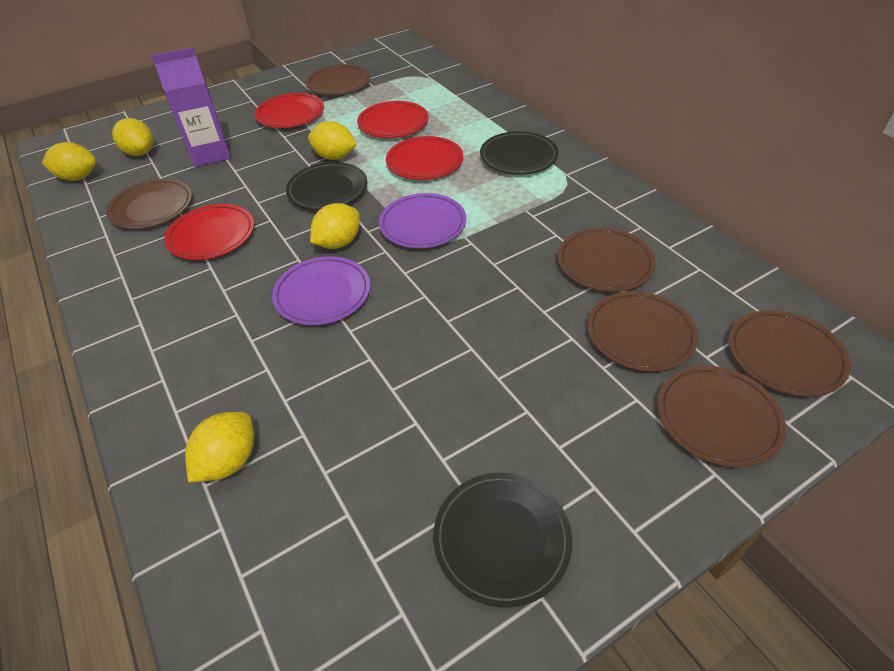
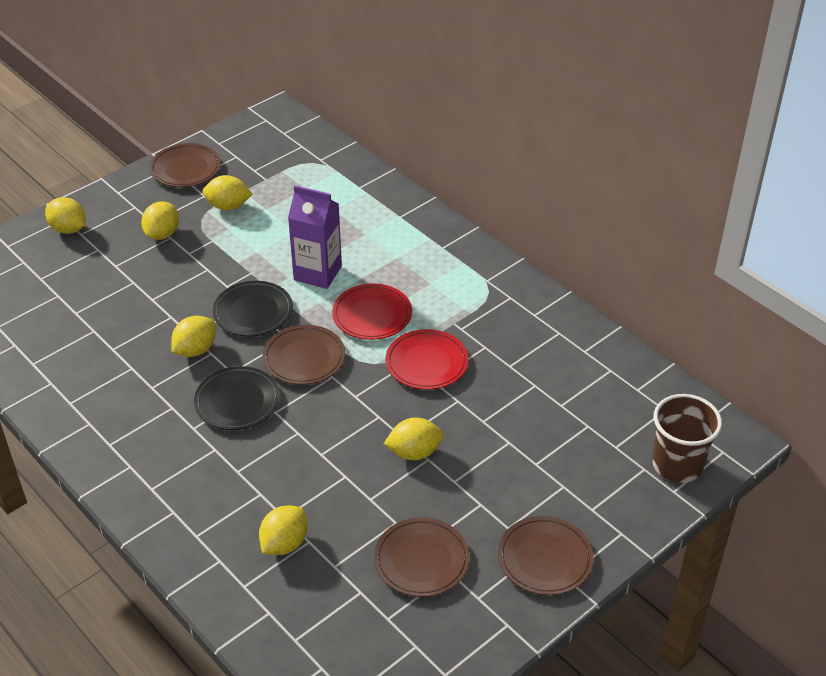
black plate: [286,162,368,210] [433,473,572,607] [480,131,558,175] = 3 -> [194,366,280,430] [213,281,293,337] = 2
brown cup: none = 0 -> [652,394,722,483] = 1
brown plate: [106,179,192,229] [306,64,371,95] [558,228,656,292] [587,291,698,372] [657,366,786,468] [729,310,851,397] = 6 -> [149,143,221,187] [262,325,345,385] [374,517,470,597] [498,516,594,595] = 4
purple plate: [272,256,370,325] [379,193,466,248] = 2 -> none = 0
red plate: [164,204,254,260] [254,93,324,128] [357,101,429,138] [386,136,463,180] = 4 -> [332,284,412,340] [386,329,468,390] = 2
yellow lemon: [42,142,96,181] [112,118,153,156] [185,412,254,482] [308,121,357,160] [310,203,360,249] = 5 -> [45,197,85,234] [141,201,179,240] [171,316,216,357] [202,175,252,210] [259,505,307,555] [384,418,444,460] = 6

